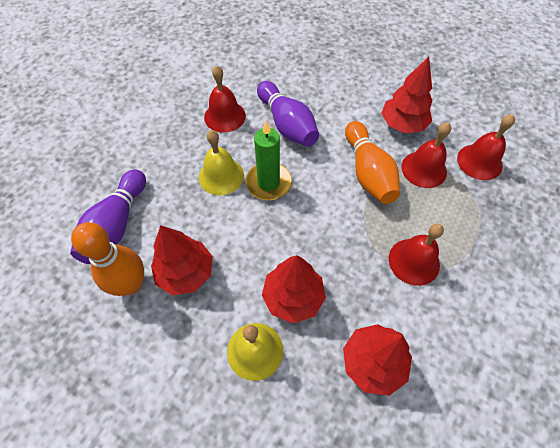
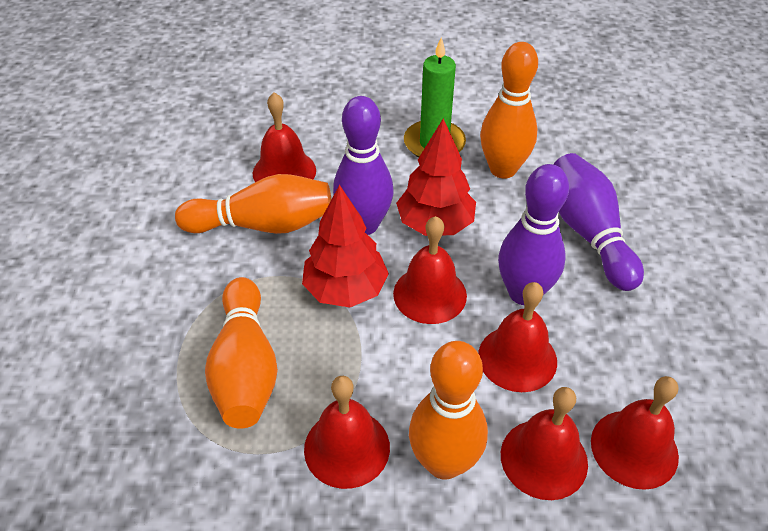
orange bowling pin: [71,222,144,296] [345,121,400,204] = 2 -> [175,174,332,234] [205,277,278,429] [409,341,488,480] [480,42,538,179] = 4
purple bowling pin: [70,169,146,264] [257,81,319,147] = 2 -> [333,96,394,235] [498,164,569,305] [553,153,644,291] = 3
red bell: [204,65,246,133] [389,224,444,286] [401,122,451,188] [457,114,515,180] = 4 -> [253,92,316,182] [304,376,390,489] [393,216,467,324] [478,282,557,392] [501,387,588,500] [591,376,679,490] = 6
red tree: [151,225,213,295] [262,255,326,323] [343,324,412,396] [381,56,432,133] = 4 -> [302,184,389,307] [396,118,476,236] = 2
yellow bell: [199,130,244,195] [227,323,283,381] = 2 -> none = 0

